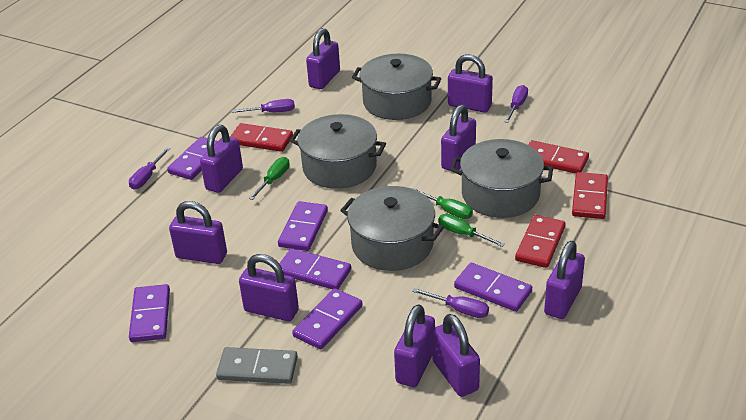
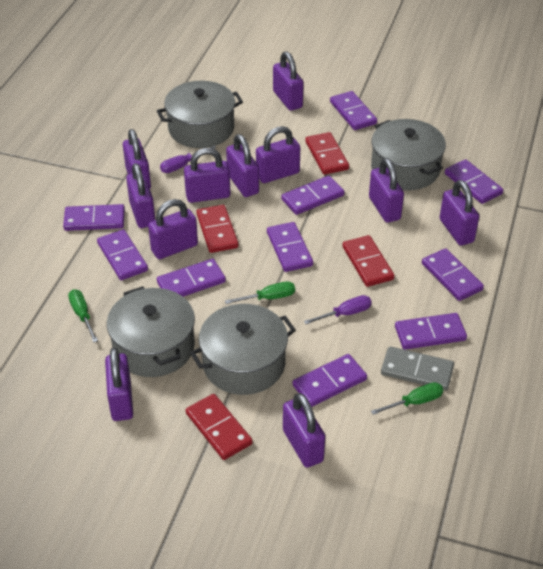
purple domino: [129,284,170,342] [167,137,218,180] [278,201,328,251] [279,248,351,289] [292,288,363,349] [454,263,532,312] = 6 -> [63,204,125,231] [97,229,148,280] [157,259,226,297] [267,222,313,272] [281,176,344,215] [293,354,367,407] [330,91,377,130] [395,313,467,350] [422,248,484,301] [445,159,503,204] = 10
purple padlock: [169,201,227,264] [200,125,243,193] [239,254,299,321] [306,28,340,89] [394,304,435,387] [432,314,480,397] [441,104,476,171] [448,54,493,113] [544,241,585,319] = 9 -> [105,348,133,421] [123,129,151,189] [126,163,155,228] [148,199,198,259] [184,148,231,203] [226,134,259,197] [256,126,300,183] [273,51,304,111] [283,393,325,468] [369,158,404,223] [440,180,479,246] = 11
purple screwdriver: [129,148,170,190] [232,99,295,113] [412,288,489,318] [505,85,528,123] = 4 -> [160,145,217,173] [304,295,372,324] = 2

